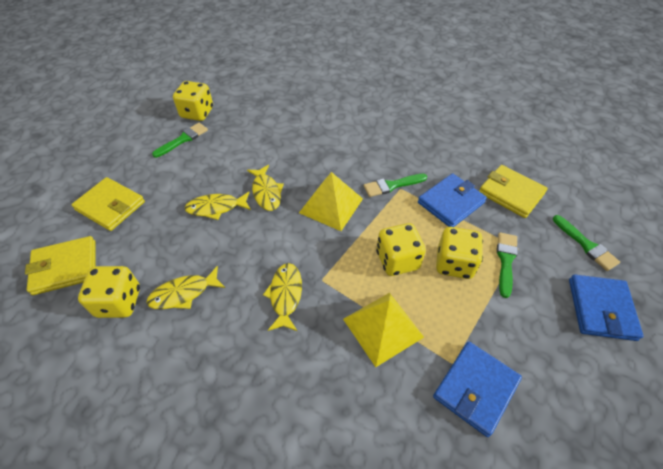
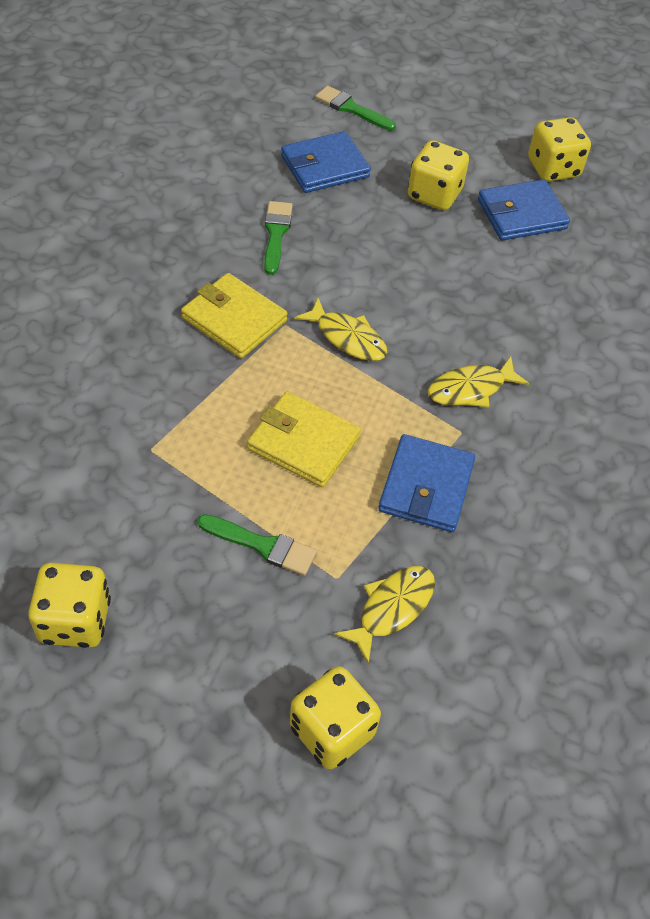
green brush: [152,123,208,158] [364,174,427,197] [497,232,518,298] [553,215,620,271] = 4 -> [198,514,317,576] [264,201,293,275] [315,86,396,131] = 3
yellow fish: [146,266,225,309] [184,192,251,220] [247,165,284,211] [263,263,302,331] = 4 -> [295,298,388,361] [334,566,435,664] [428,357,529,408] = 3
yellow pyramid: [299,172,363,231] [343,293,424,367] = 2 -> none = 0
yellow wallet: [25,236,96,295] [71,177,145,231] [479,165,548,218] = 3 -> [181,273,288,358] [247,391,361,487] = 2

